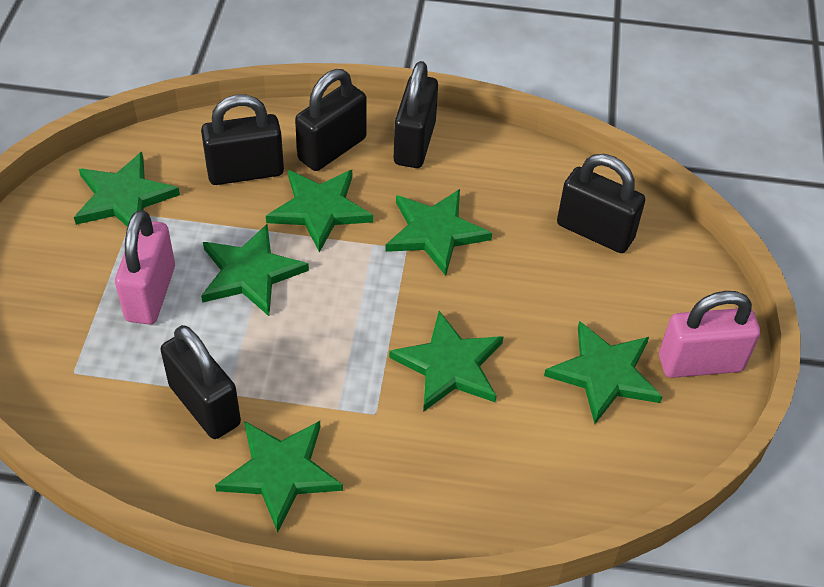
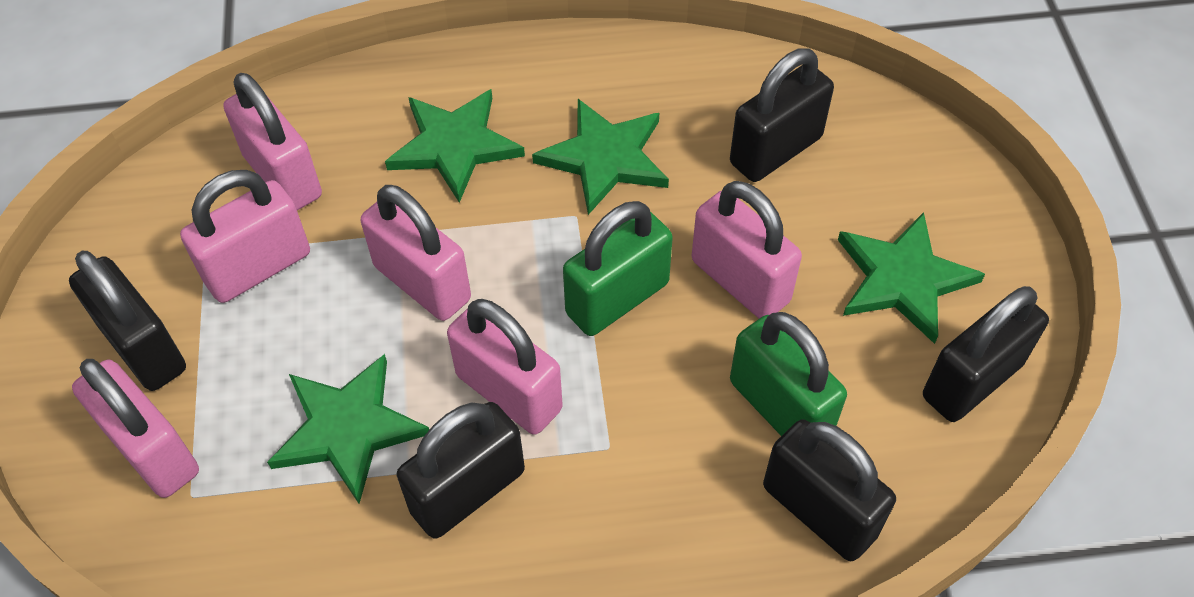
green padlock: none = 0 -> [563,201,673,336] [730,312,847,436] = 2
green star: [74,152,180,227] [201,224,309,316] [215,421,343,533] [266,170,373,253] [385,189,492,276] [389,311,503,412] [544,321,662,424] = 7 -> [267,354,429,504] [385,89,525,203] [532,99,669,215] [838,212,985,344] = 4
pink padlock: [115,210,175,324] [659,291,760,378] = 2 -> [72,359,199,498] [180,170,310,303] [223,73,322,210] [361,185,471,321] [447,299,563,435] [692,181,802,319] = 6

